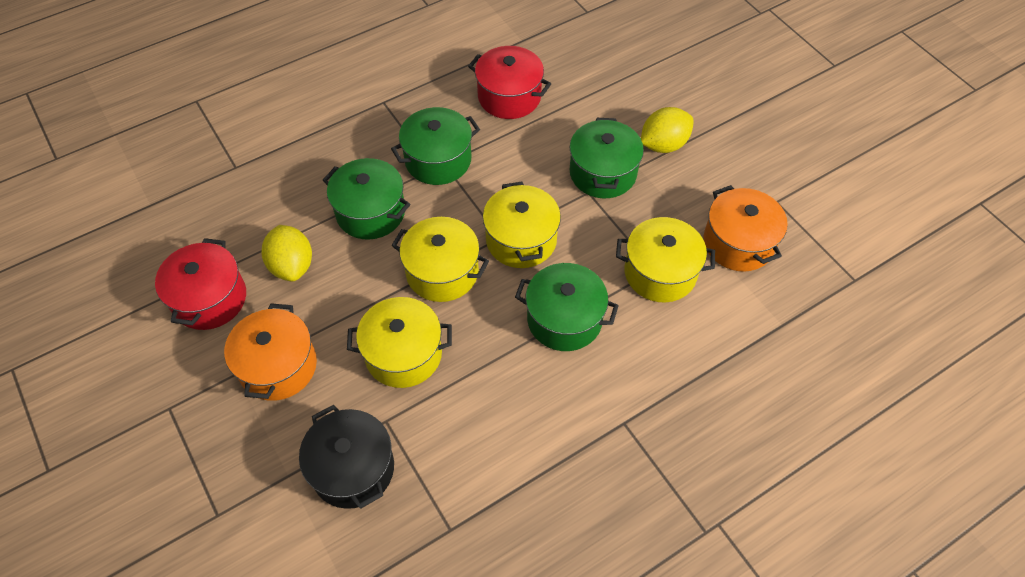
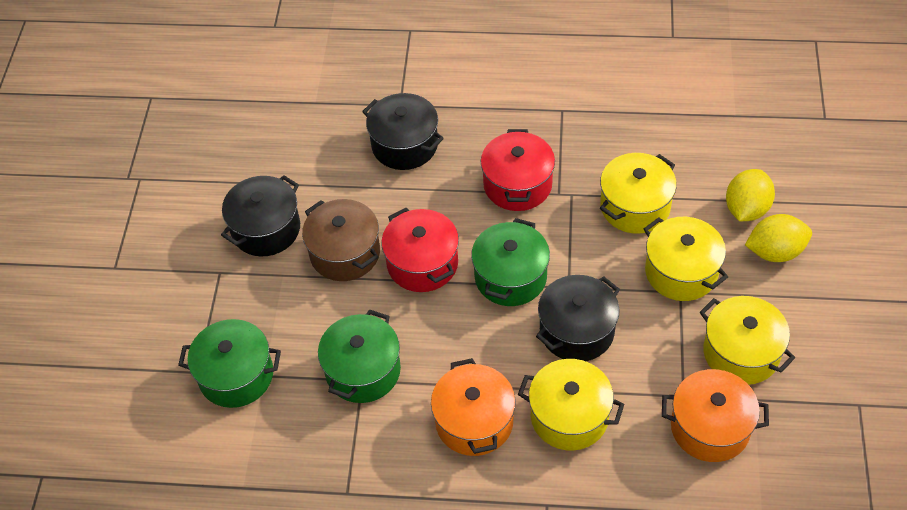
black pot: [299,405,394,509] = 1 -> [221,175,300,256] [362,93,444,170] [536,275,620,361] = 3
brown pot: none = 0 -> [302,199,380,281] = 1
green pot: [323,158,410,240] [391,107,480,185] [515,263,619,351] [570,118,644,198] = 4 -> [178,319,281,408] [318,309,401,403] [471,218,550,306] = 3

